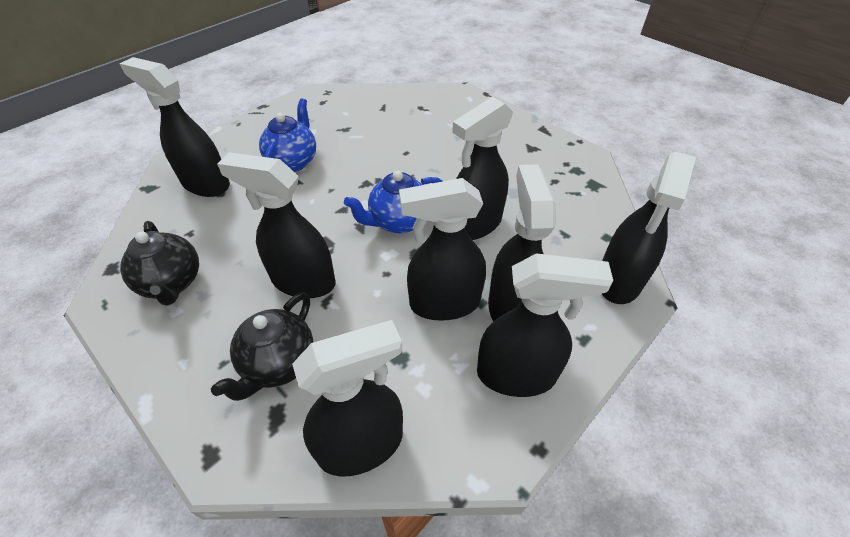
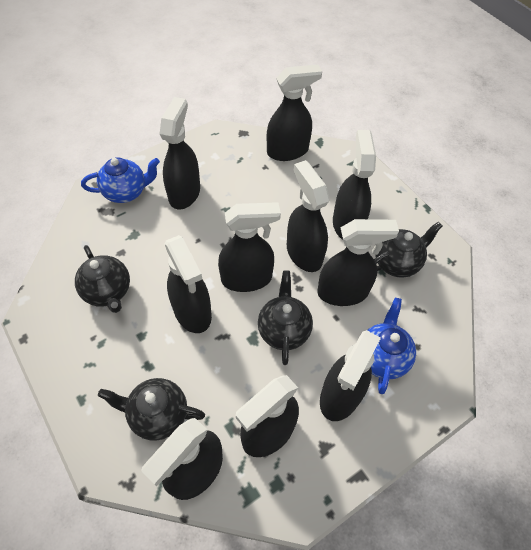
black spray bottle: [119,57,230,197] [217,152,335,298] [292,320,403,477] [399,178,486,321] [452,97,513,240] [477,253,613,397] [488,164,556,322] [602,152,696,304] = 8 -> [141,418,223,500] [160,97,200,210] [165,235,212,333] [218,202,281,292] [236,375,299,457] [267,65,322,161] [287,160,330,272] [317,219,399,306] [320,330,381,421] [333,130,376,240] = 10
black teapot: [120,221,199,306] [211,292,314,401] = 2 -> [75,245,130,313] [98,378,205,441] [258,270,313,365] [374,222,443,278] = 4

